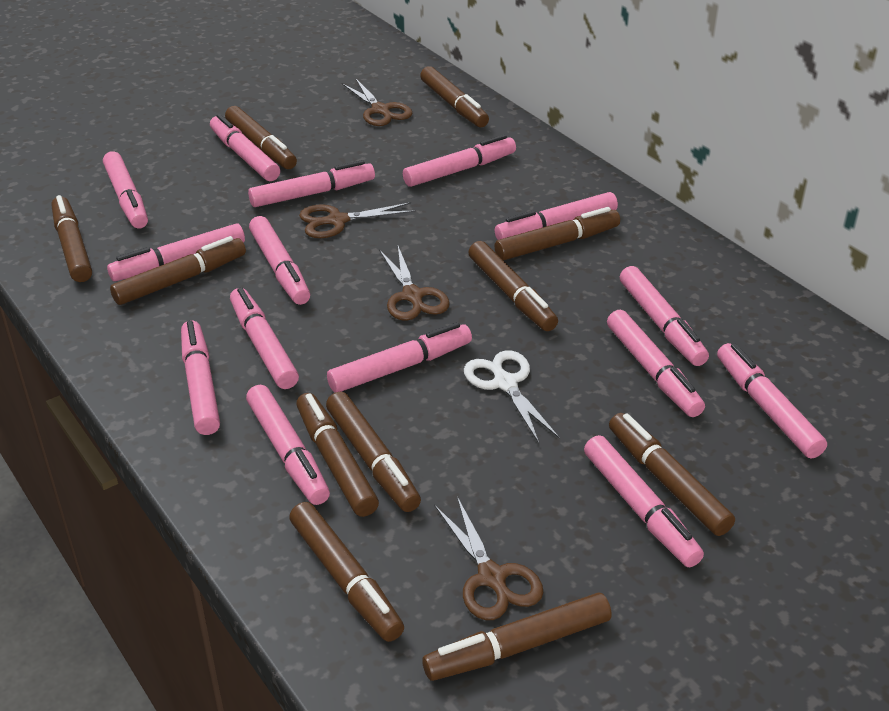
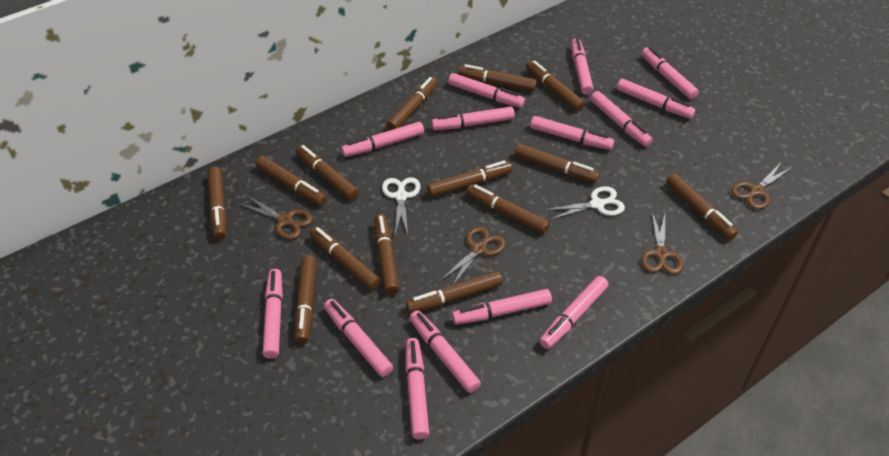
brown marker: [51,195,92,282] [110,236,246,305] [225,106,297,169] [289,502,404,642] [296,393,379,517] [326,392,421,512] [420,66,489,127] [422,592,612,681] [468,241,558,331] [495,207,620,260] [609,413,735,536] = 11 -> [208,166,226,239] [256,156,327,206] [295,255,316,344] [296,145,359,200] [309,226,381,290] [374,214,400,295] [386,77,438,130] [406,271,502,313] [427,160,512,197] [458,64,537,91] [466,184,550,234] [514,144,600,183] [526,60,585,111] [666,173,738,240] = 14
pink marker: [103,151,148,229] [107,223,245,281] [181,321,220,435] [210,114,280,181] [230,287,299,389] [246,385,330,505] [248,160,375,207] [249,216,310,305] [327,322,472,393] [403,135,516,187] [495,192,618,240] [584,435,704,567] [607,310,705,417] [620,266,709,366] [717,343,827,459] = 15 -> [263,269,283,359] [324,299,393,377] [341,122,424,157] [405,338,429,439] [410,310,481,393] [431,107,515,130] [448,73,525,108] [452,289,552,325] [530,116,614,150] [539,276,608,349] [571,38,594,95] [590,91,652,147] [617,79,695,119] [641,47,699,99] = 14
white scissors: [464,350,560,443] = 1 -> [382,177,421,235] [545,186,625,220] = 2

